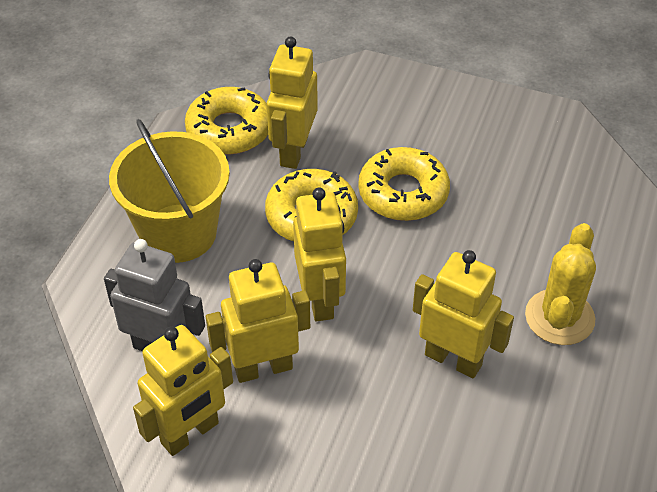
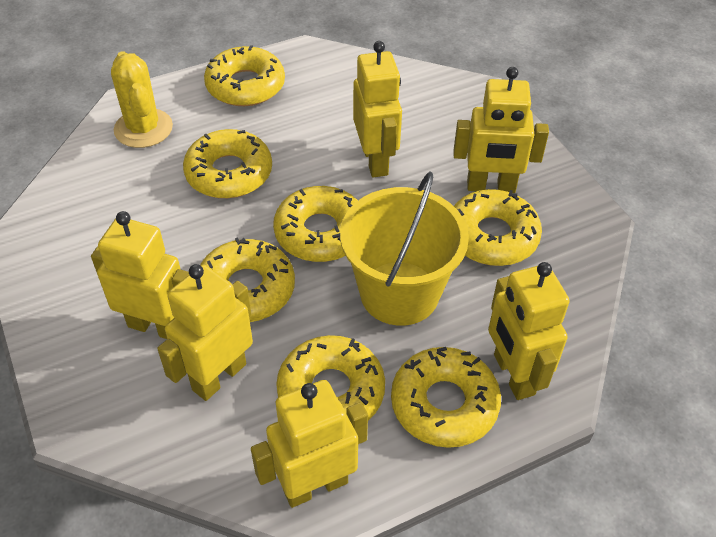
grey robot: [104,239,205,351] = 1 -> none = 0
yellow donut: [185,87,268,155] [265,169,358,241] [358,147,450,221] = 3 -> [183,129,272,198] [200,237,295,322] [204,45,285,106] [273,186,358,262] [276,335,385,421] [391,347,501,448] [454,189,542,266] = 7
yellow robot: [133,325,233,456] [206,259,310,383] [267,36,318,169] [293,188,346,321] [413,250,514,378] = 5 -> [91,211,189,339] [157,264,253,401] [251,380,368,508] [353,41,402,177] [453,67,549,193] [488,262,569,400] = 6

